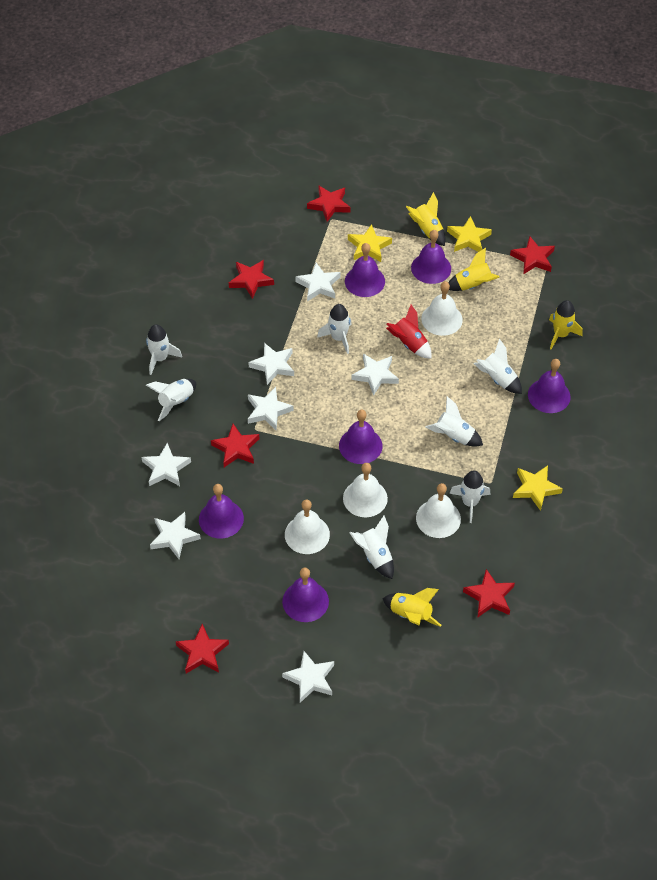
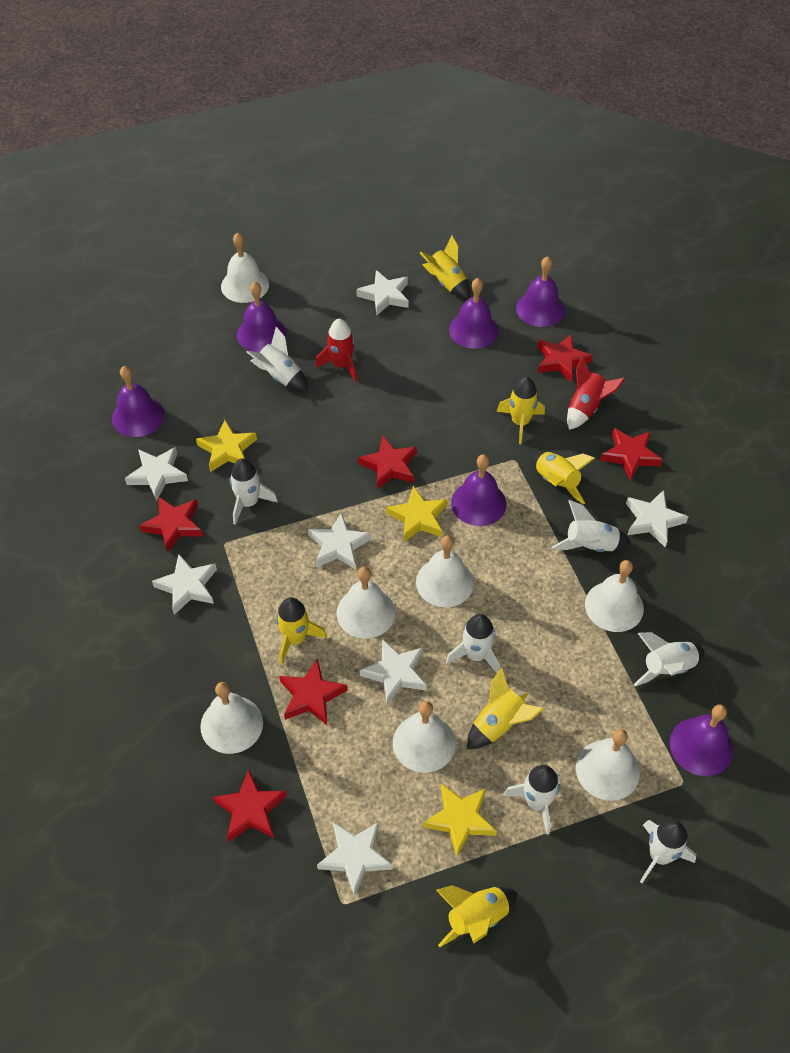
red rocket: [386,304,431,359] = 1 -> [315,318,357,382] [567,357,625,430] = 2
white bell: [285,500,330,554] [343,463,388,517] [416,483,461,538] [421,281,463,336] = 4 -> [200,682,263,754] [221,232,269,303] [337,566,395,639] [393,701,456,773] [416,535,474,607] [576,729,640,801] [585,560,644,632] = 7
yellow rocket: [383,588,441,627] [406,192,446,246] [448,248,500,291] [549,300,583,349] = 4 -> [276,597,327,664] [420,236,470,300] [436,885,517,947] [467,668,544,749] [497,377,545,444] [533,452,595,505] = 6

